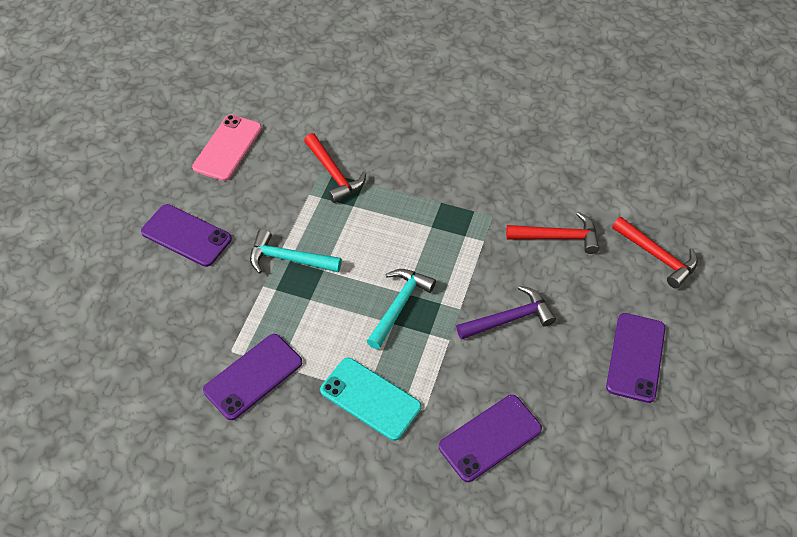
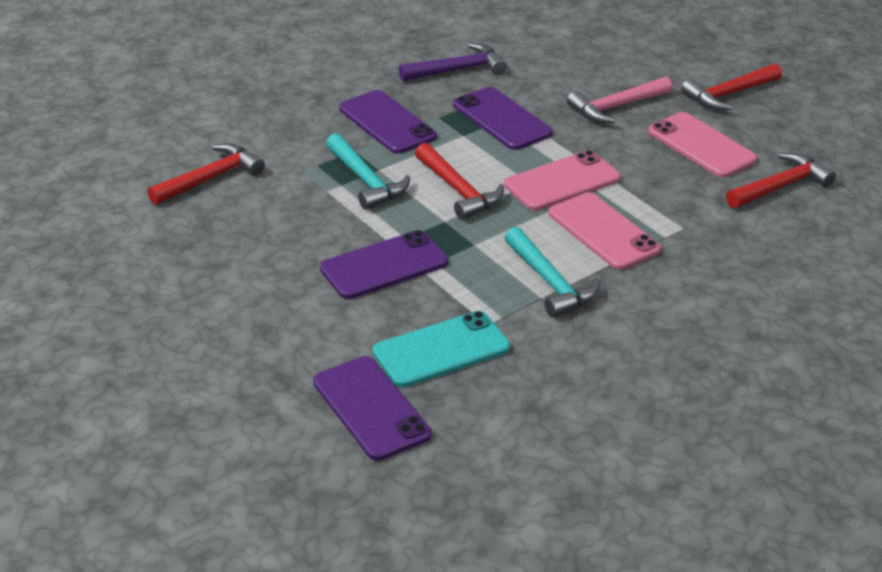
pink hammer: none = 0 -> [567,76,672,123] = 1
pink phone: [192,115,262,181] = 1 -> [504,150,621,211] [548,192,661,270] [648,112,757,178] = 3
red hammer: [304,133,366,203] [506,212,599,254] [612,217,698,289] = 3 -> [147,143,265,205] [415,143,504,220] [681,63,782,110] [726,153,836,208] = 4

